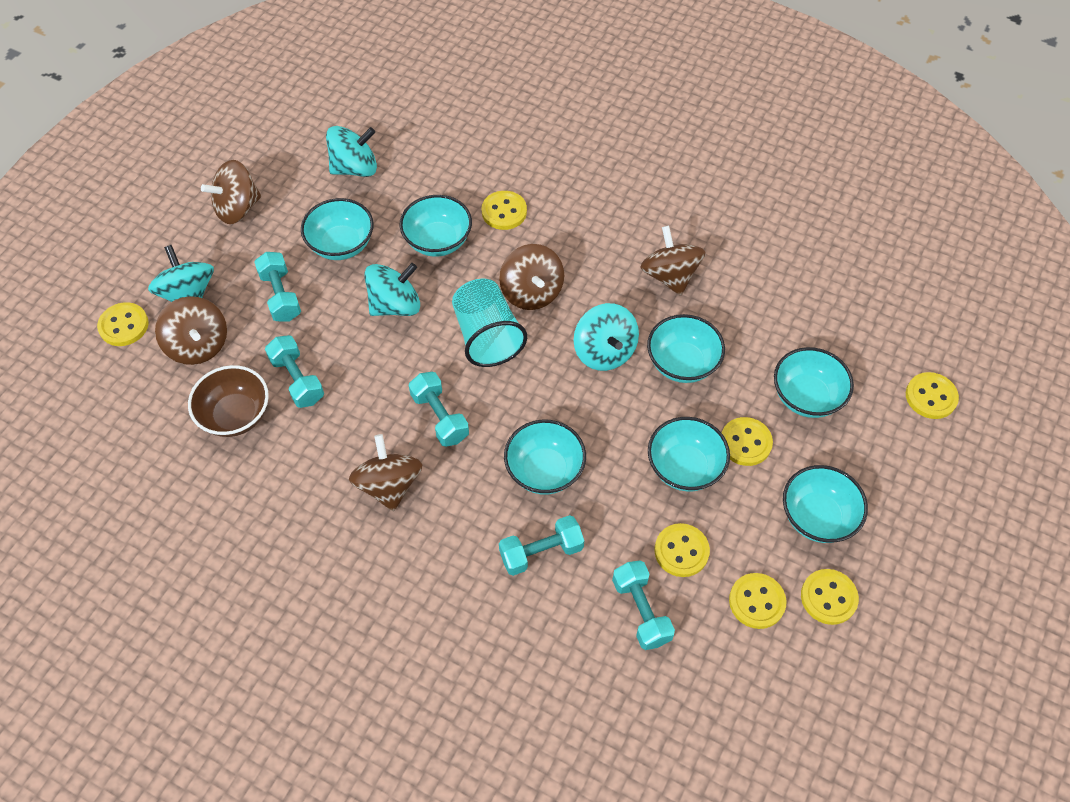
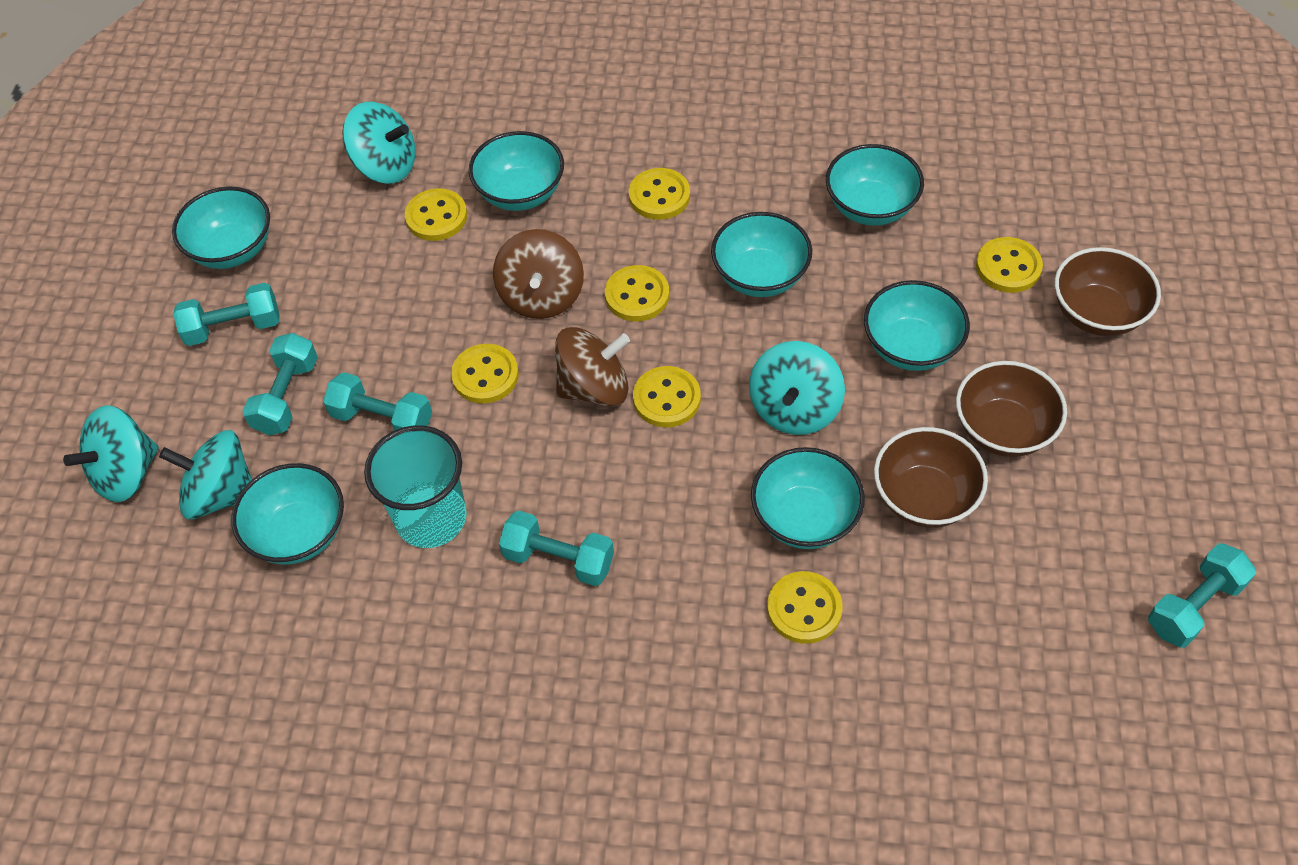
brown bowl: [188,365,269,437] = 1 -> [874,427,988,528] [956,361,1067,457] [1055,247,1161,336] = 3
brown spinning top: [155,296,227,365] [201,160,261,224] [349,434,423,511] [499,244,564,310] [640,226,706,296] = 5 -> [493,229,584,319] [555,327,630,407] = 2

